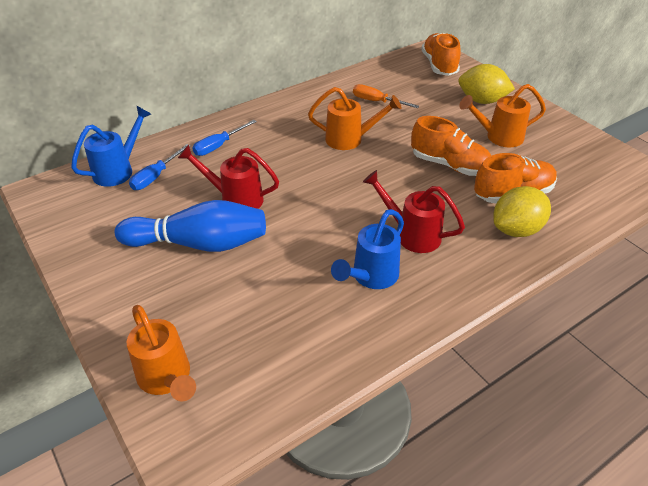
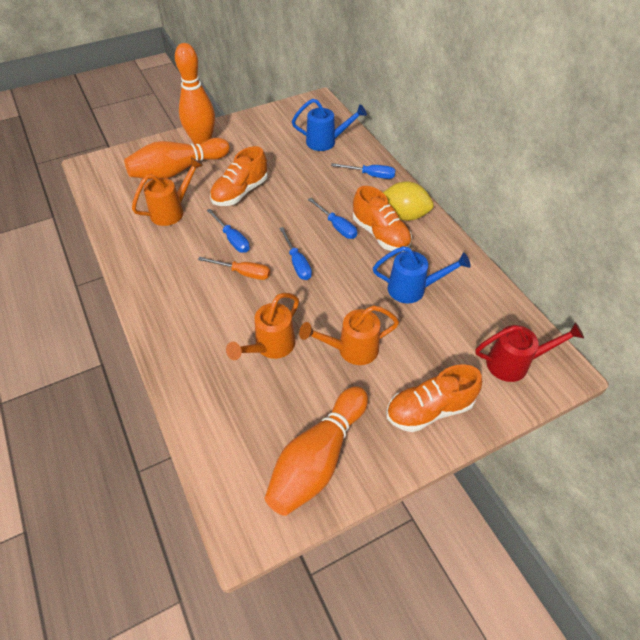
blue bowling pin: [115,200,266,252] = 1 -> none = 0
blue screwdriver: [129,144,190,190] [192,120,257,156] = 2 -> [207,209,250,253] [279,227,312,280] [308,198,357,239] [331,163,395,179] = 4
orange bowling pin: none = 0 -> [124,138,230,179] [175,43,215,145] [265,386,368,516] = 3
red watering can: [178,144,279,209] [363,170,465,253] = 2 -> [475,322,584,382] = 1
yellow lemon: [458,64,515,104] [493,186,551,237] = 2 -> [383,181,434,221] = 1

